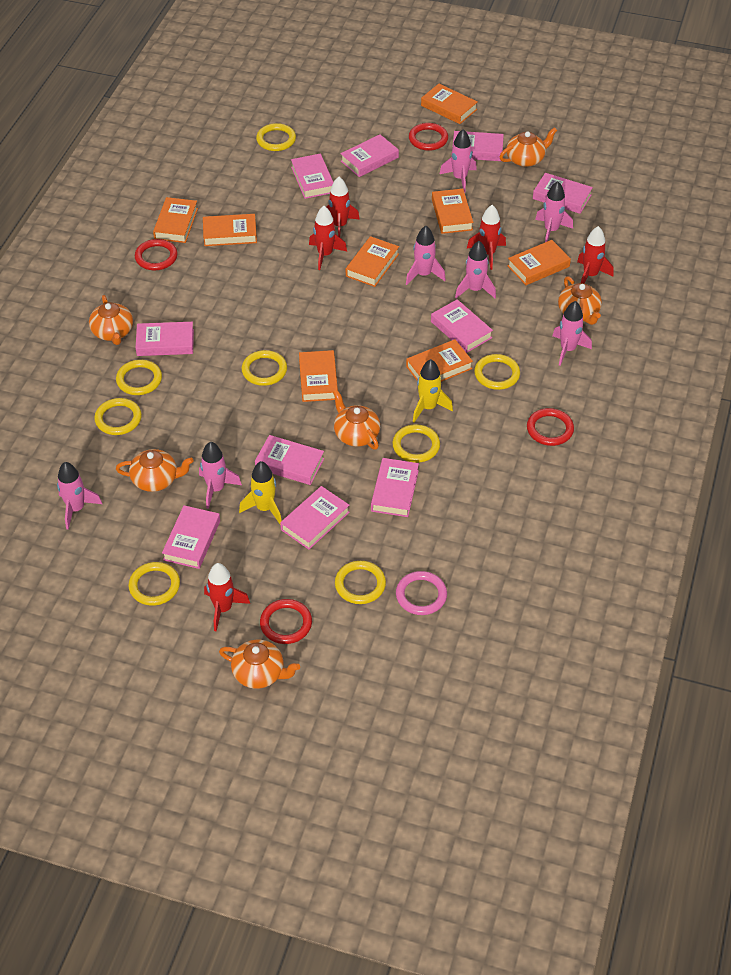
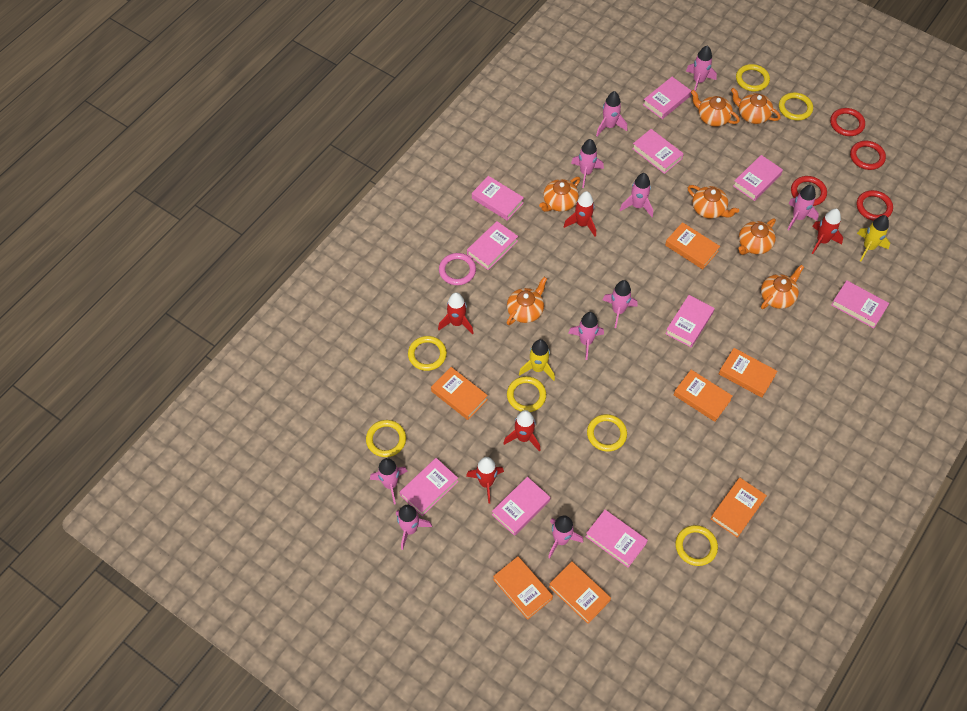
orange book: [153,197,198,243] [203,214,257,246] [299,350,338,402] [346,236,399,287] [406,339,473,382] [421,84,478,124] [432,189,473,234] [507,240,571,285] = 8 -> [431,367,488,420] [493,556,553,620] [549,561,611,624] [665,222,720,269] [674,370,733,422] [710,478,767,538] [719,348,777,398] = 7
orange teapot: [89,295,133,345] [116,449,194,492] [219,640,300,689] [333,390,380,450] [500,127,557,167] [558,276,602,325] = 6 -> [507,277,547,325] [539,177,580,212] [688,185,739,219] [691,90,740,127] [731,88,781,124] [738,218,776,255] [761,265,804,309] = 7
pink rocket: [57,462,102,530] [199,442,242,509] [406,226,446,285] [440,129,477,193] [455,241,496,298] [535,181,573,242] [552,301,592,366] = 7 -> [370,458,407,505] [396,505,432,550] [548,515,583,558] [568,312,604,360] [571,139,604,188] [596,91,627,136] [603,280,637,328] [620,173,653,217] [686,45,717,91] [787,185,819,231] = 10
yellow ring: [94,398,142,435] [116,360,162,395] [129,562,180,606] [242,350,287,386] [256,123,296,151] [335,561,386,604] [392,424,440,463] [474,354,520,390] = 8 -> [366,420,406,457] [408,336,447,371] [507,376,546,412] [587,414,627,452] [676,525,718,566] [736,64,770,92] [779,92,813,121] = 7

